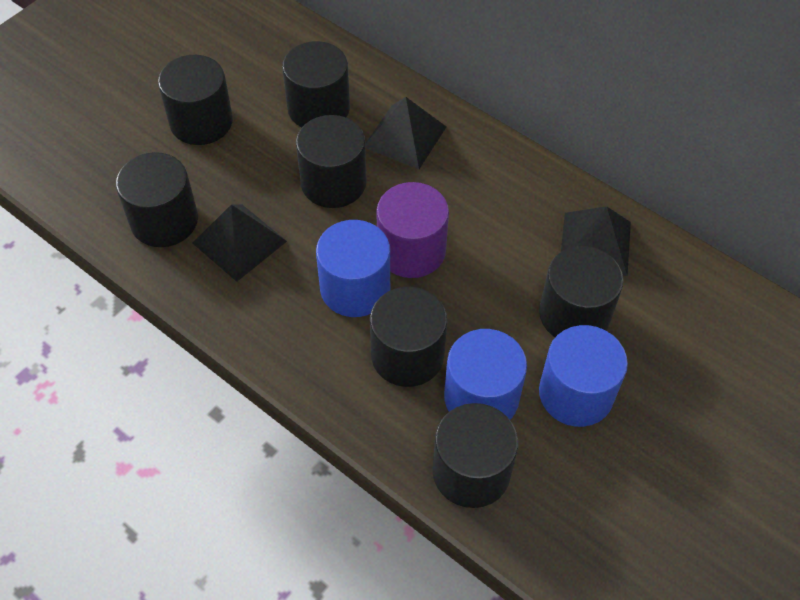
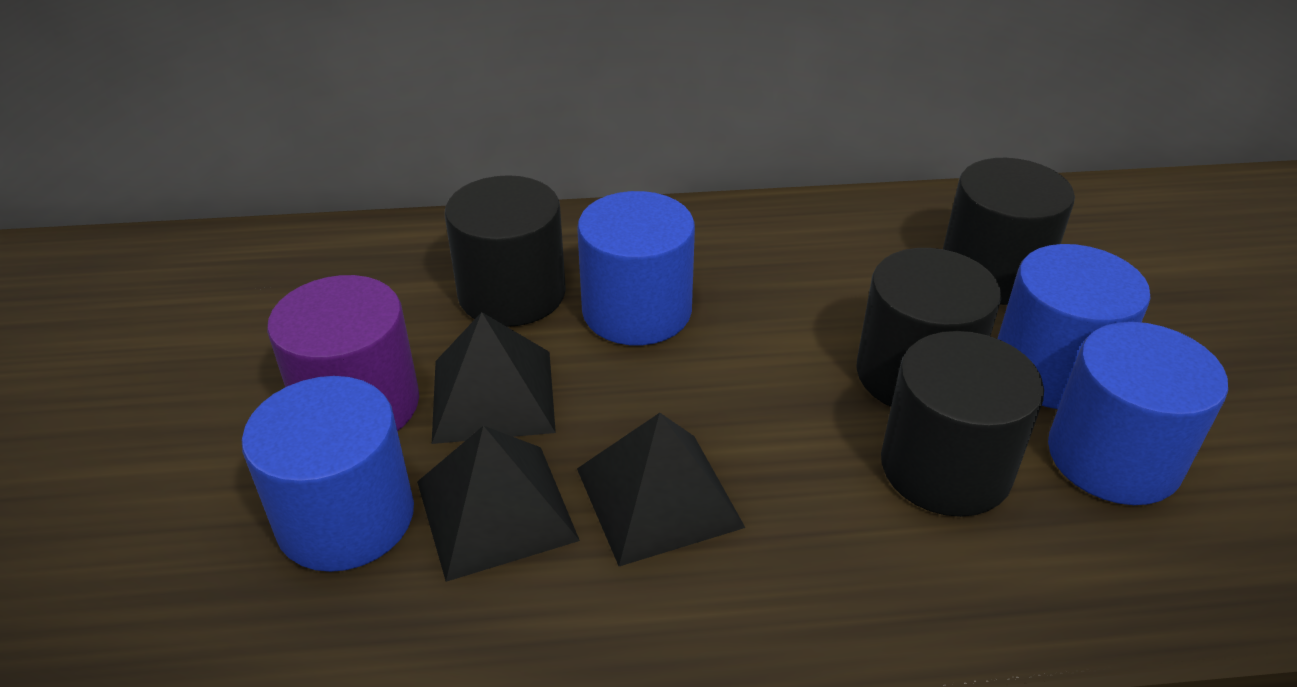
black cylinder: [116,152,198,247] [158,55,233,145] [282,41,350,128] [296,115,367,208] [370,287,447,387] [432,403,518,508] [539,246,624,337] = 7 -> [445,175,566,327] [856,248,1001,407] [881,331,1044,517] [943,158,1075,305] = 4
blue cylinder: [316,220,390,317] [444,329,527,420] [539,325,628,427] = 3 -> [242,376,414,572] [577,191,695,345] [998,244,1151,409] [1048,322,1228,505] = 4

